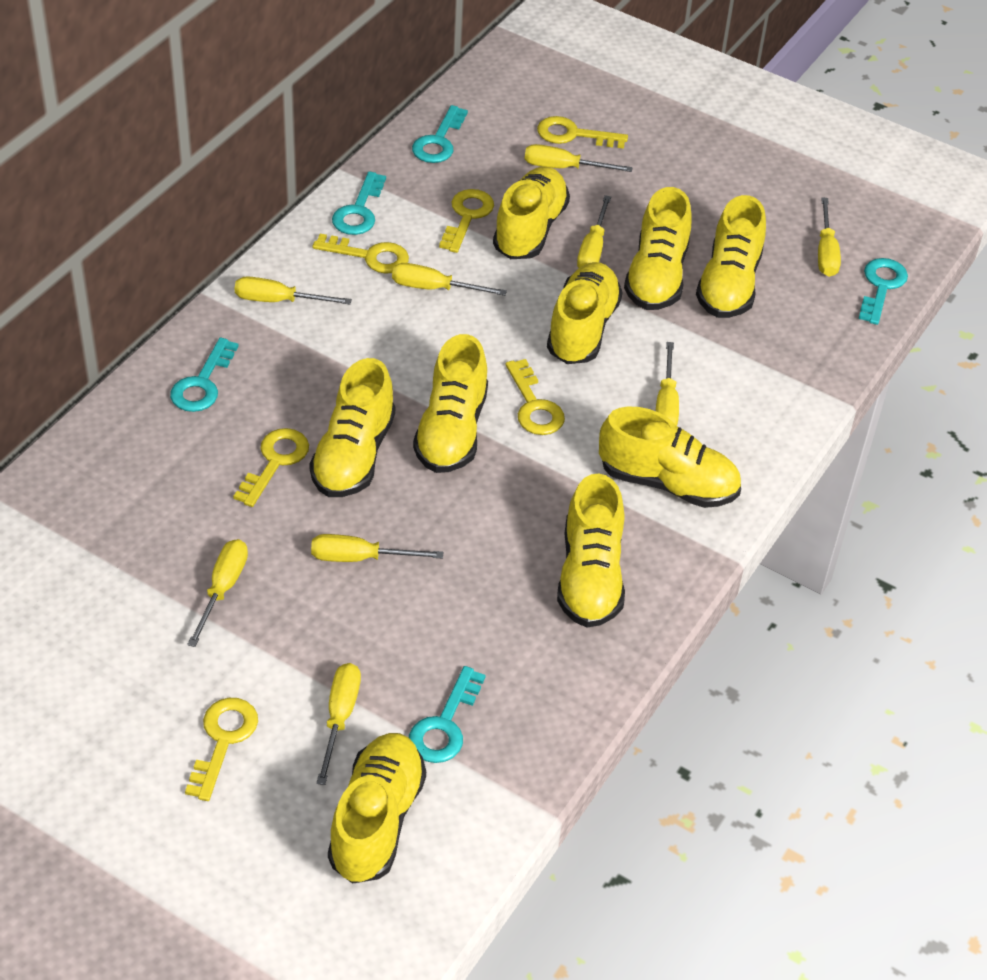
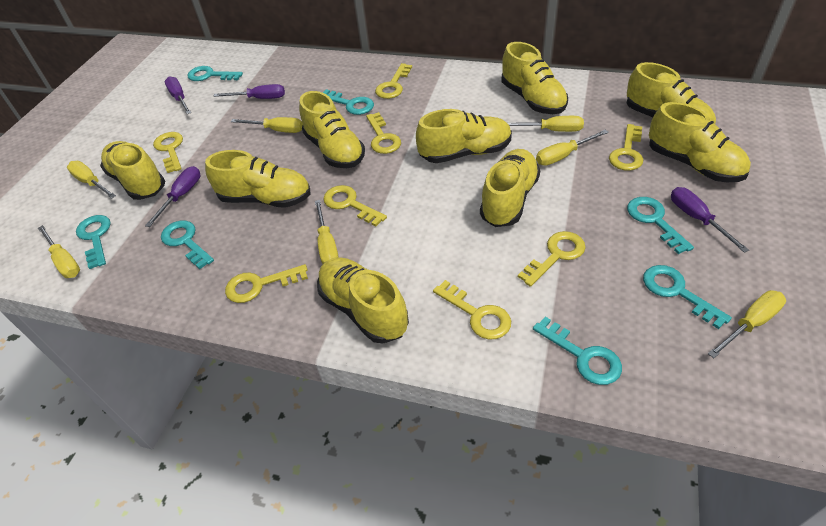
purple screwdriver: none = 0 -> [145,166,200,227] [165,77,191,114] [214,84,285,99] [671,187,749,253] = 4
turquoise key: [170,338,239,412] [332,171,386,235] [409,666,486,763] [412,105,468,163] [859,258,908,325] = 5 -> [76,215,111,269] [161,220,214,269] [187,66,243,81] [323,89,374,115] [533,317,622,385] [627,197,694,254] [643,265,732,329] = 7
yellow key: [185,698,258,801] [233,428,309,507] [312,234,409,274] [439,189,494,253] [505,359,565,435] [537,116,628,149] = 6 -> [153,132,183,173] [225,264,308,303] [323,185,387,226] [366,112,401,154] [375,63,412,99] [433,280,511,339] [518,231,586,287] [609,124,643,171] = 8
yellow screwdriver: [187,539,248,647] [235,276,352,304] [311,534,443,562] [316,663,361,785] [392,263,507,296] [525,144,633,172] [577,195,611,268] [655,342,679,426] [818,197,841,277] = 9 -> [38,225,80,278] [67,161,116,199] [231,117,303,133] [315,200,339,264] [507,116,584,132] [536,130,609,166] [708,290,786,358] = 7

